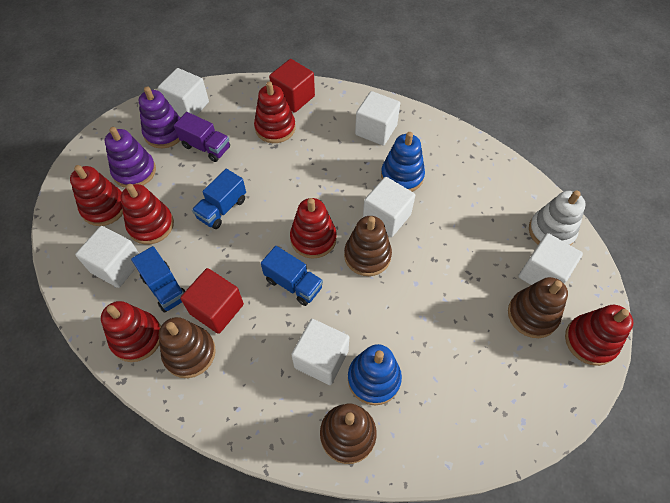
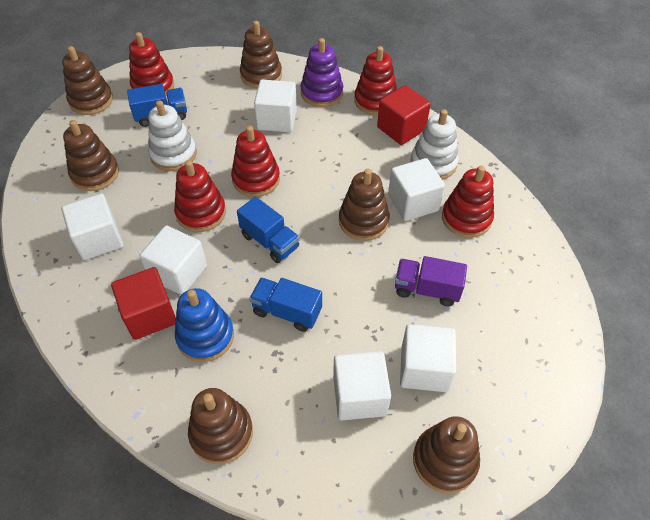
blue stacking toy: [348,344,402,405] [381,132,425,192] = 2 -> [175,288,234,362] = 1
brown stacking toy: [159,317,216,378] [320,404,377,464] [344,216,392,276] [508,277,568,338] = 4 -> [62,46,113,115] [63,120,119,191] [188,388,253,464] [240,21,282,89] [339,169,390,241] [413,416,480,494] = 6
purple stacking toy: [105,127,156,188] [139,87,180,148] = 2 -> [300,38,343,107] = 1
red stacking toy: [70,165,123,226] [101,301,161,362] [121,184,174,244] [254,81,296,143] [290,198,337,259] [565,305,634,366] = 6 -> [129,32,174,96] [174,160,226,232] [231,126,280,197] [354,46,397,115] [442,166,494,238] = 5
white stacking toy: [529,190,586,245] = 1 -> [148,100,197,171] [410,109,459,180] = 2

